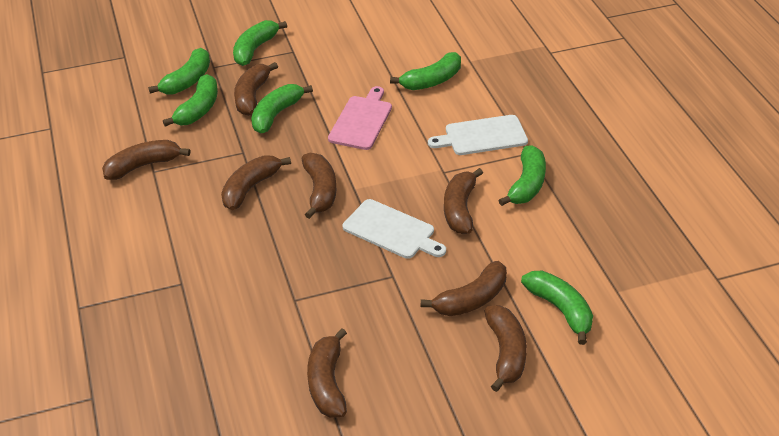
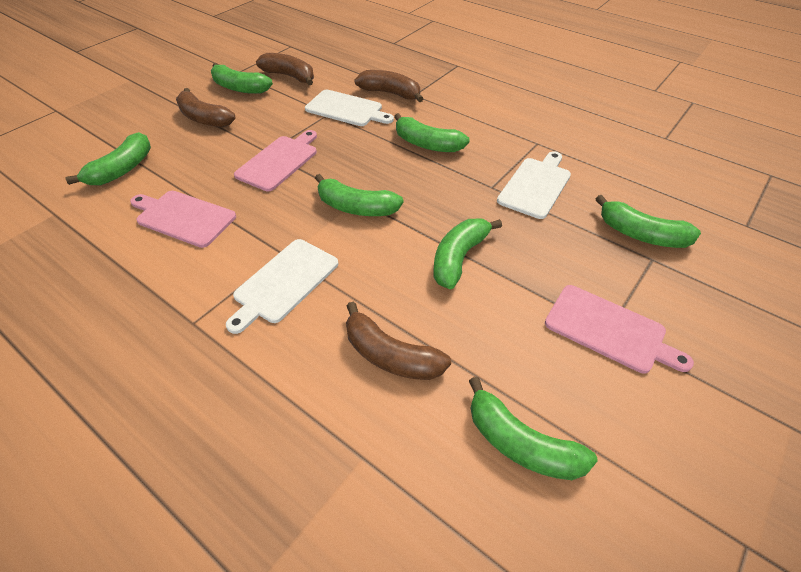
brown banana: [102,140,190,180] [221,155,291,210] [234,62,278,116] [302,153,336,219] [307,328,347,418] [421,261,507,316] [444,168,483,234] [485,305,527,392] = 8 -> [176,88,235,127] [256,53,314,85] [346,302,451,380] [354,70,424,102] = 4
pink cutting board: [328,86,392,150] = 1 -> [130,191,236,248] [234,130,317,191] [545,285,694,373] = 3
white cutting board: [343,199,446,259] [428,115,528,155] = 2 -> [226,239,338,334] [305,90,394,126] [497,151,571,219] = 3

